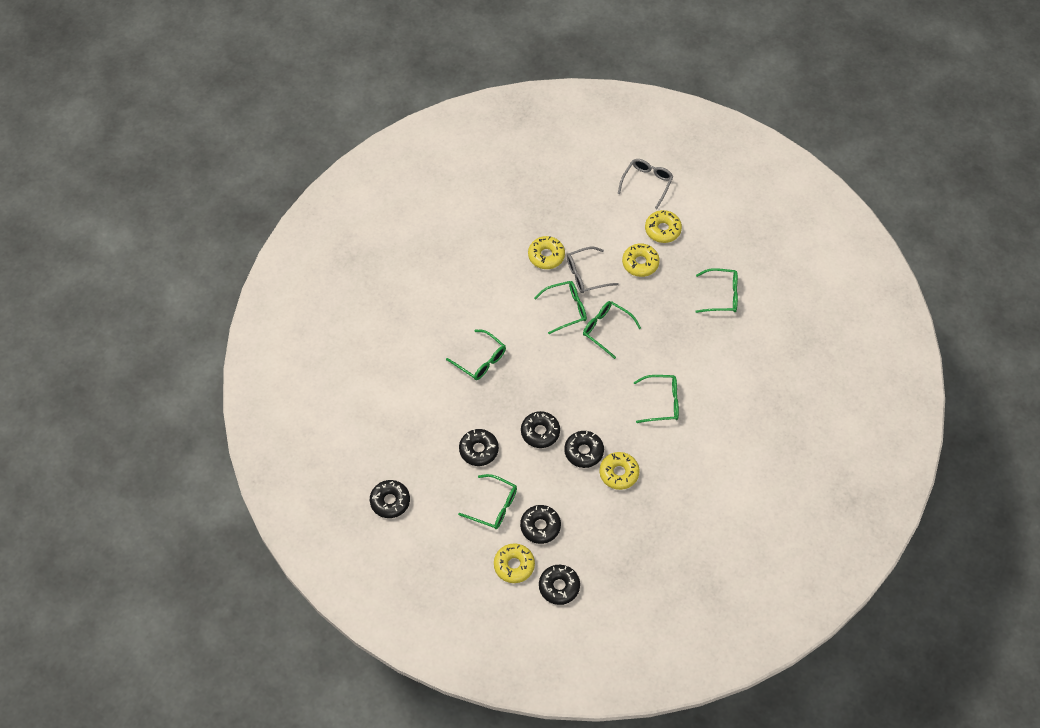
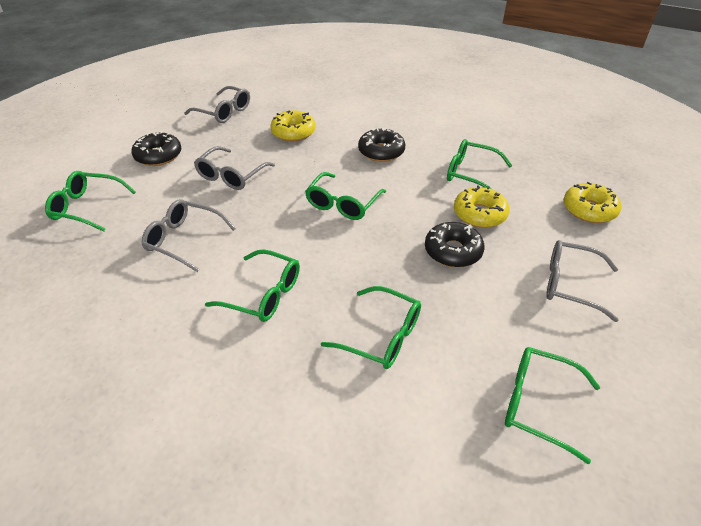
black donut: [370,480,410,518] [459,429,499,466] [520,505,561,544] [521,411,560,448] [539,565,580,605] [564,431,604,468] = 6 -> [132,131,181,166] [358,128,405,162] [425,222,485,267] = 3
grey glasses: [567,247,619,293] [618,159,673,209] = 2 -> [142,199,236,272] [184,86,250,123] [194,146,275,190] [546,240,619,322] = 4
yellow donut: [494,543,535,583] [528,236,565,269] [599,452,640,490] [622,244,660,277] [645,210,682,243] = 5 -> [270,110,316,141] [454,185,510,228] [564,182,621,223] = 3

